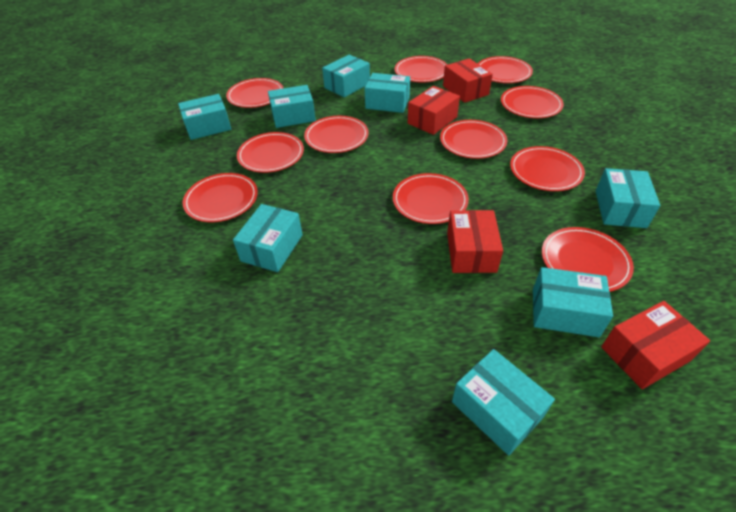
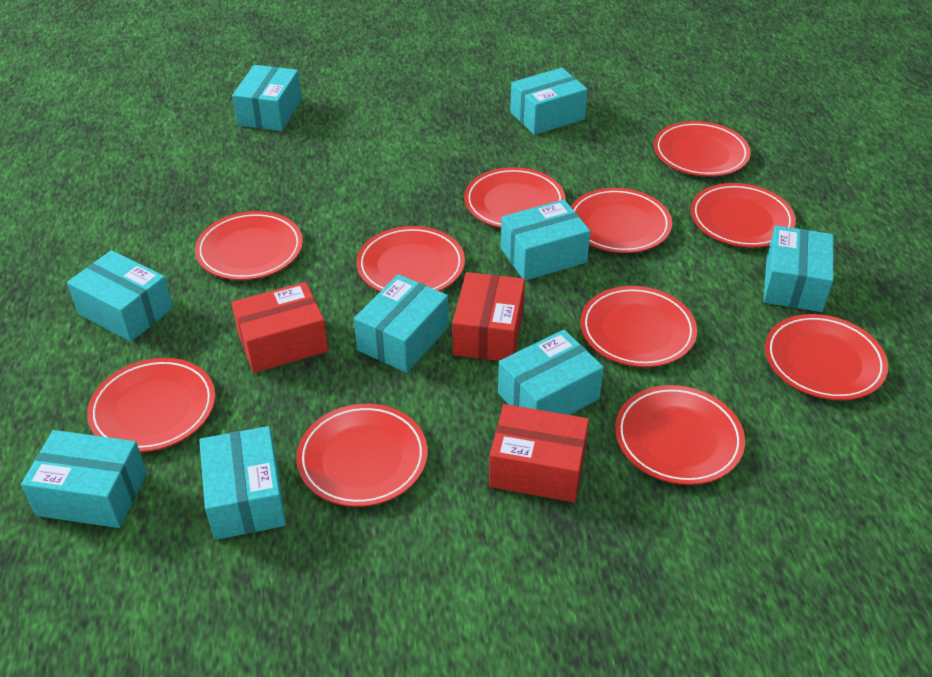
red box: [408,86,460,135] [443,58,493,103] [447,210,503,273] [601,301,710,389] = 4 -> [231,282,328,373] [452,272,525,361] [489,404,589,502] = 3
turquoise box: [178,94,231,140] [233,204,303,272] [268,85,316,128] [322,55,370,97] [365,73,410,113] [452,349,555,455] [533,267,613,337] [596,168,660,228] = 8 -> [21,430,147,528] [67,250,173,342] [199,426,286,540] [232,65,302,131] [354,274,449,373] [498,330,604,415] [500,200,591,281] [510,68,588,135] [763,226,833,312] = 9

